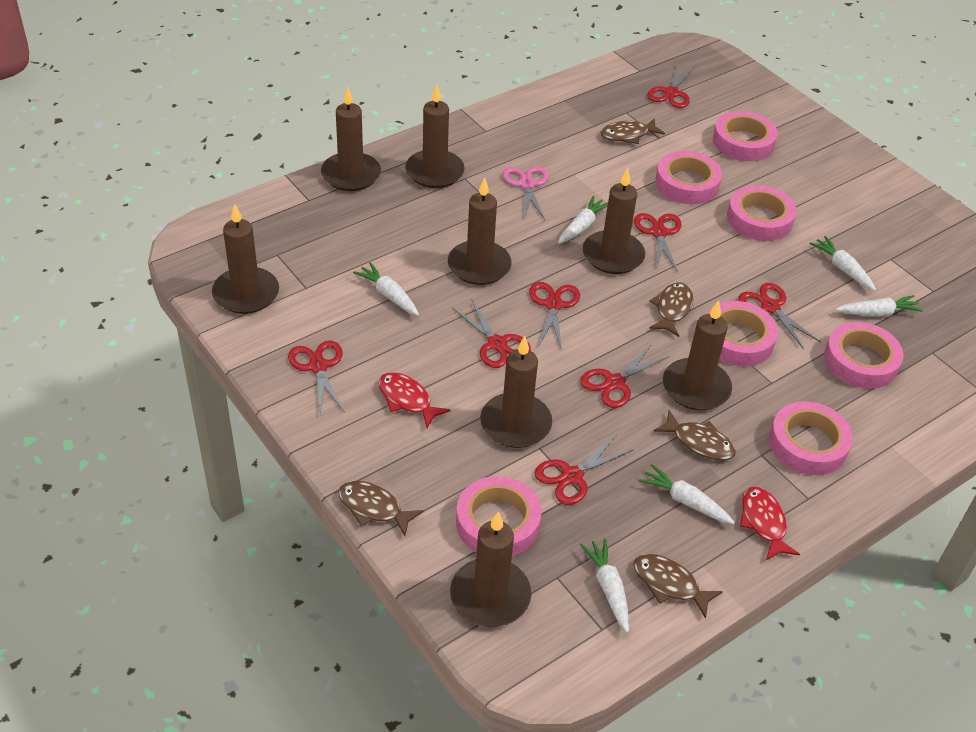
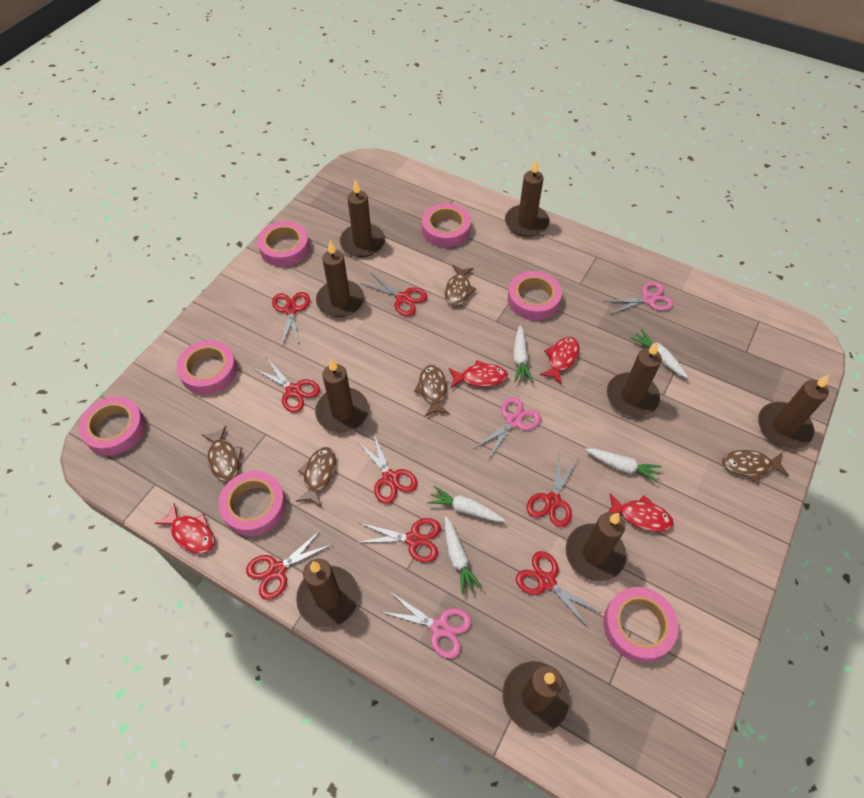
brown candle: [212,203,279,314] [321,87,381,191] [405,85,465,188] [448,177,512,285] [450,512,531,627] [480,336,552,448] [583,168,645,274] [663,300,732,410] = 8 -> [296,559,359,628] [315,358,369,433] [316,241,364,317] [340,179,385,257] [502,661,570,733] [505,159,549,237] [566,512,626,581] [607,342,662,417] [758,375,829,449] = 9
pink scissors: [502,166,549,221] = 1 -> [382,592,472,659] [473,397,541,459] [603,282,673,315] = 3
red fish: [378,372,450,428] [740,487,800,560] = 2 -> [154,503,215,554] [449,360,508,388] [540,337,580,385] [608,493,673,532] = 4
white carrot: [353,262,419,316] [558,196,608,244] [580,538,629,633] [639,464,735,524] [809,236,876,291] [835,295,923,317] = 6 -> [427,486,505,522] [444,516,482,595] [513,325,533,382] [585,448,662,483] [630,329,688,378] = 5

